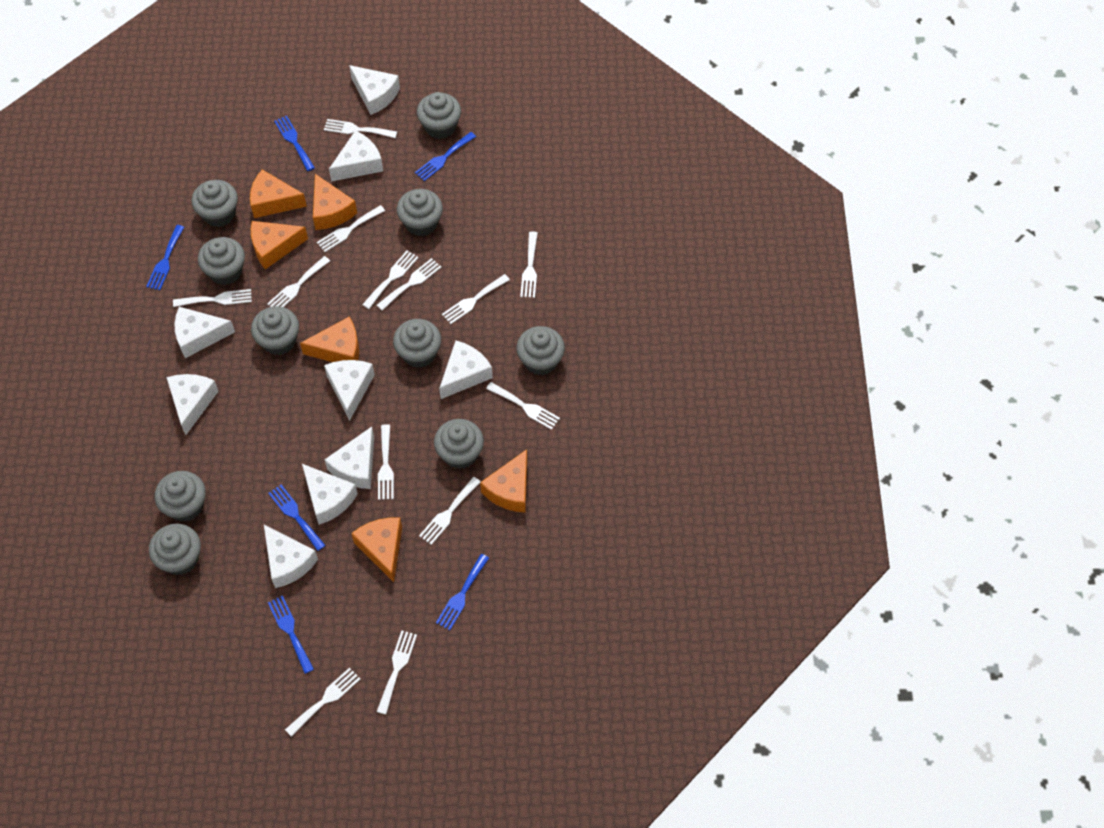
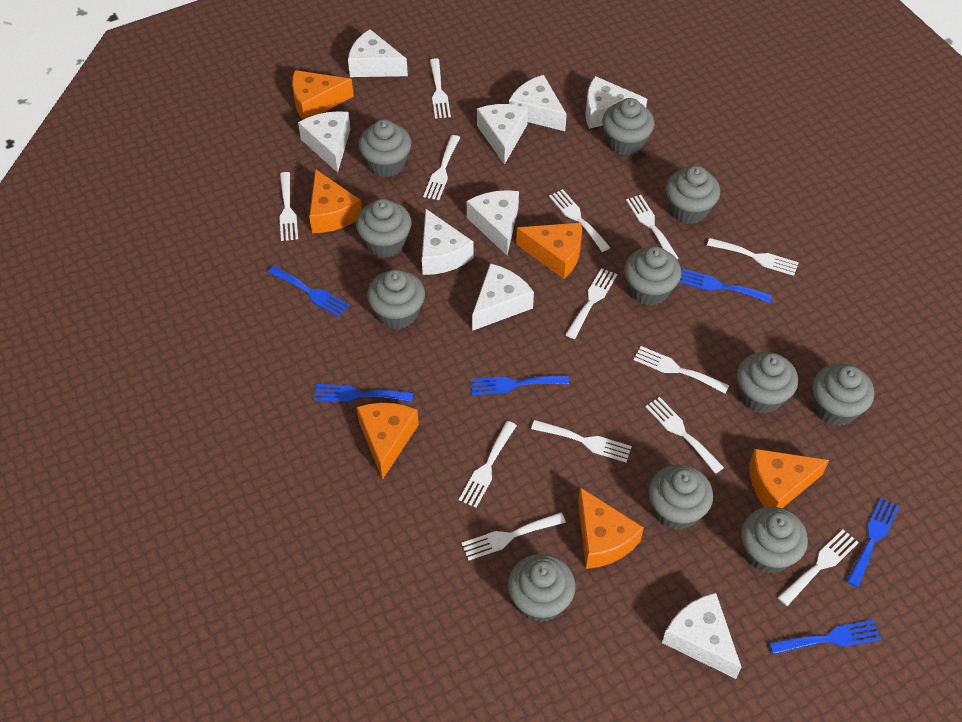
grey cupcake: [149,524,201,575] [155,471,206,522] [192,180,238,227] [198,237,245,285] [251,306,299,355] [393,319,441,368] [397,189,443,236] [417,92,461,139] [434,419,484,469] [516,326,565,375] = 10 -> [356,199,411,257] [359,119,411,177] [367,269,425,329] [508,554,576,622] [602,98,654,155] [624,246,681,306] [648,464,713,530] [666,165,720,224] [737,352,798,413] [741,507,808,573] [813,363,874,426] = 11

